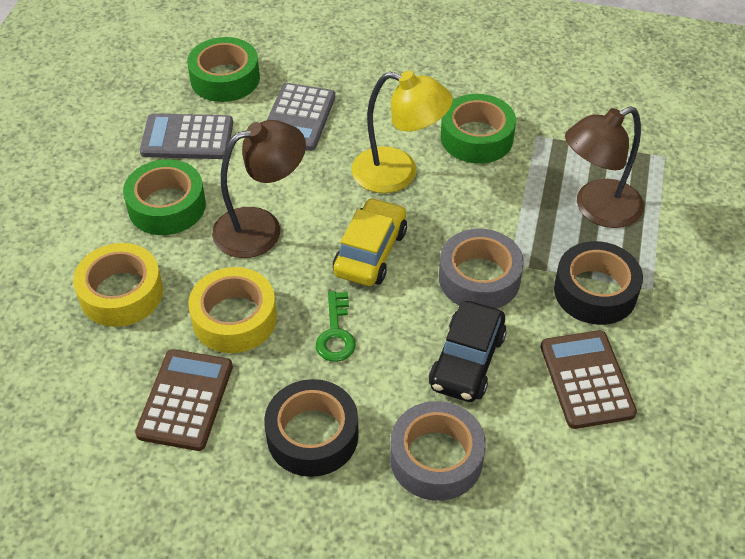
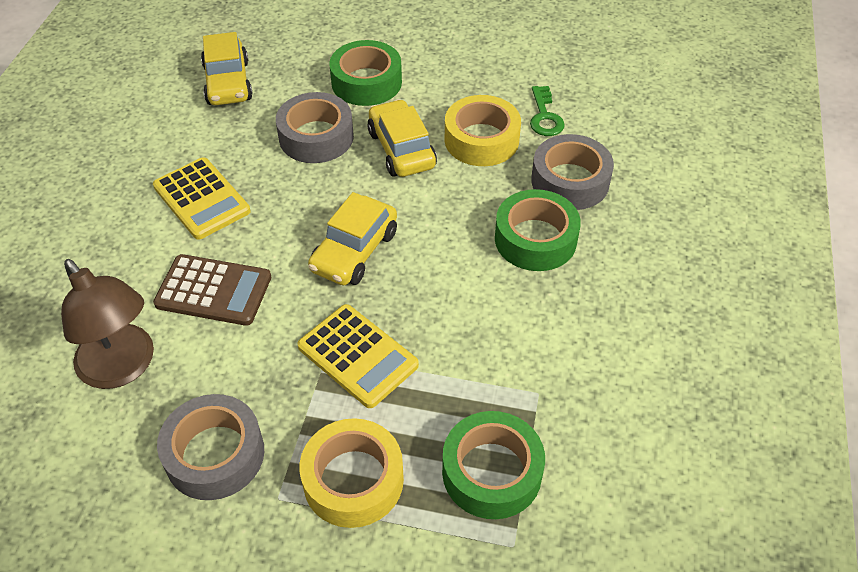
black car: [429,301,507,402] = 1 -> none = 0
black tape: [264,379,359,477] [554,241,643,325] = 2 -> none = 0
brown calculator: [135,349,233,451] [540,330,637,429] = 2 -> [153,254,271,326] = 1
brown lamp: [212,120,306,258] [565,106,644,228] = 2 -> [61,259,154,389] = 1
grey calculator: [140,113,233,159] [267,83,335,151] = 2 -> none = 0
grey tape: [390,401,486,501] [439,229,524,309] = 2 -> [157,394,264,500] [276,92,354,163] [531,134,614,210] = 3
yellow calculator: none = 0 -> [153,157,251,240] [297,304,419,408] = 2
yellow car: [333,197,407,286] = 1 -> [201,32,253,105] [308,192,397,285] [368,99,437,177] = 3
yellow lamp: [352,71,453,193] = 1 -> none = 0

